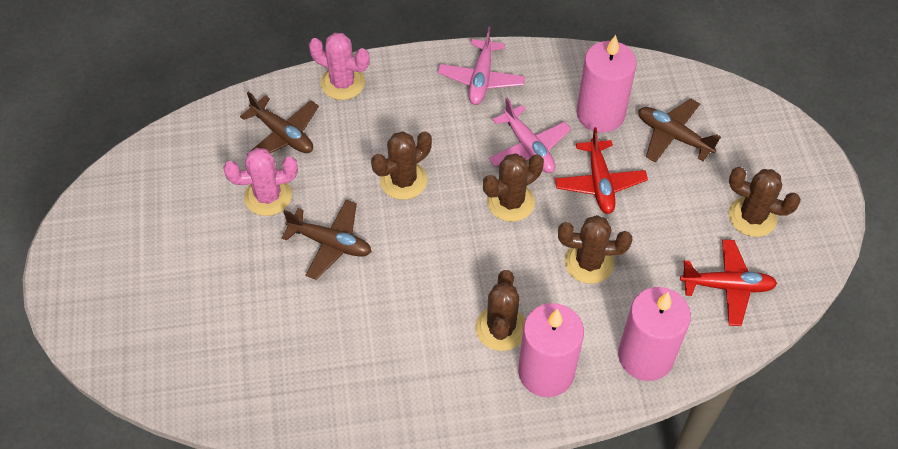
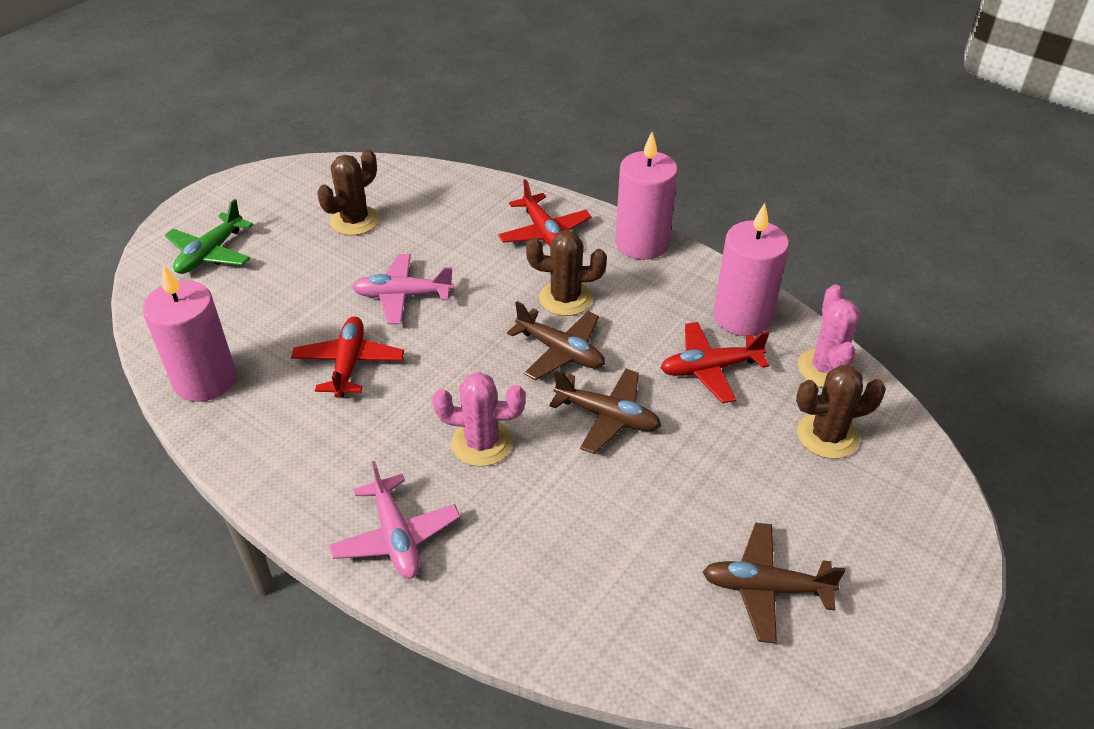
brown cactus: [371,131,432,200] [476,270,525,351] [483,153,544,222] [558,215,632,284] [729,167,801,237] = 5 -> [317,149,379,236] [526,230,607,316] [796,365,886,459] = 3
green plane: none = 0 -> [165,199,253,274] = 1
red plane: [555,127,648,214] [680,239,777,326] = 2 -> [291,316,404,398] [498,179,591,246] [661,322,769,403] = 3

